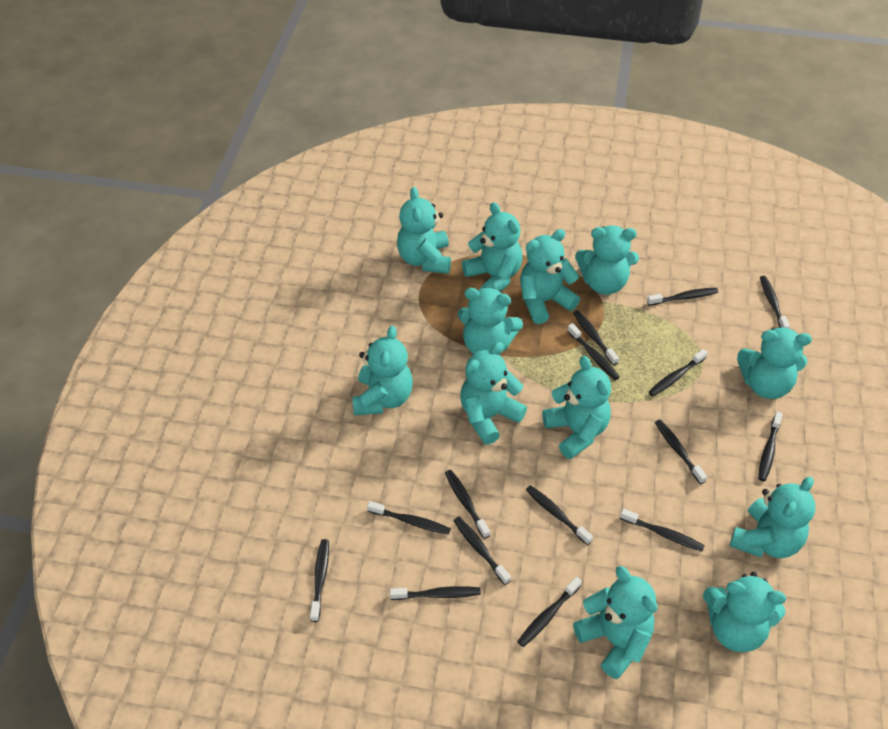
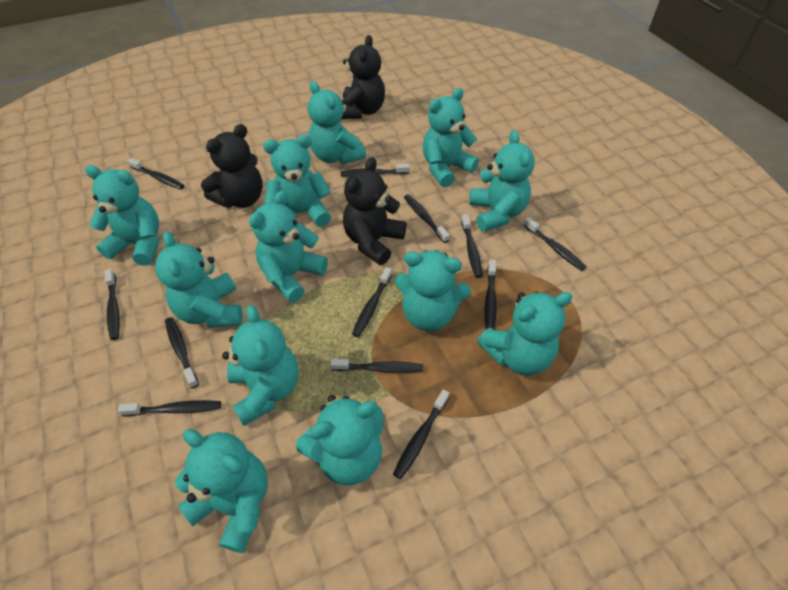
black teddy bear: none = 0 -> [201,124,263,208] [341,35,385,119] [343,157,407,265] = 3
black toothbrush: [310,539,329,622] [367,501,451,535] [390,586,481,600] [445,470,490,539] [454,517,511,585] [517,577,582,647] [526,485,593,545] [567,323,620,380] [573,310,619,365] [620,509,705,552] [647,288,718,306] [649,349,708,396] [655,419,707,484] [758,412,783,481] [760,276,790,329] = 15 -> [105,269,120,340] [118,400,221,416] [128,158,185,189] [165,317,199,389] [330,359,423,373] [341,164,410,177] [352,267,392,337] [393,389,449,479] [404,194,450,243] [461,214,482,278] [485,259,497,330] [524,217,586,271] = 12

